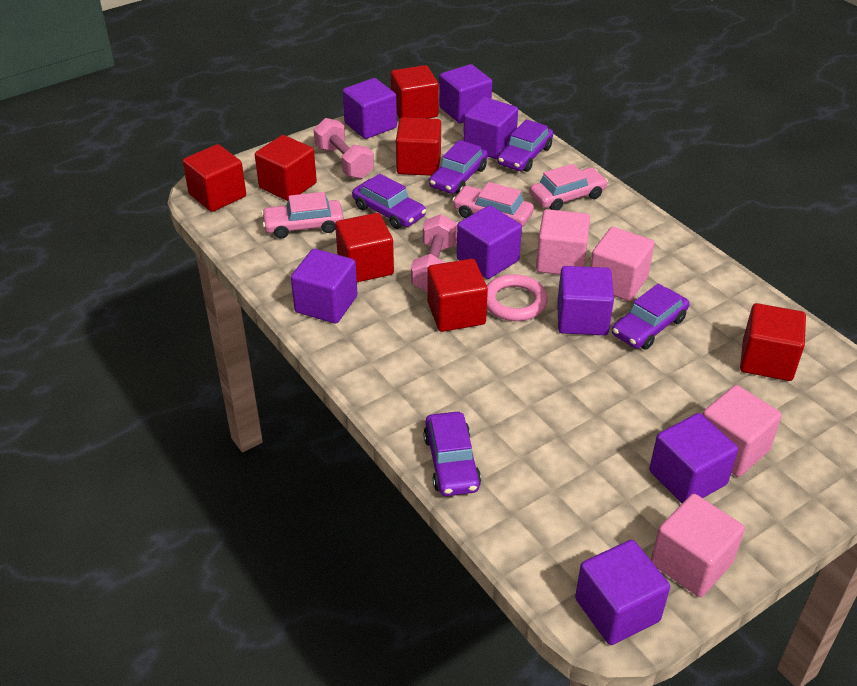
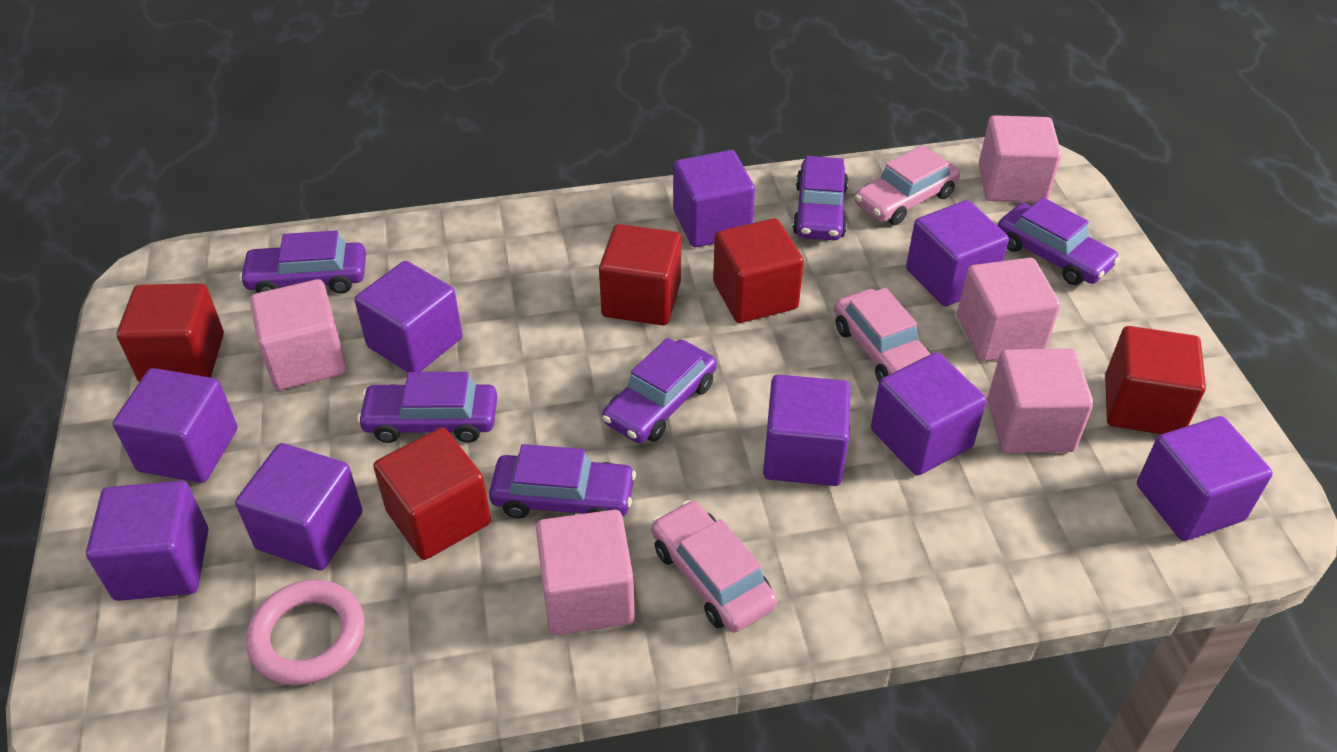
pink cube: [536,209,590,275] [590,227,654,301] [651,494,745,597] [702,385,782,477] = 4 -> [250,279,347,390] [536,510,635,635] [957,258,1060,361] [979,115,1061,203] [987,348,1093,453] = 5
pink dumbbell: [313,118,374,179] [411,214,457,292] = 2 -> none = 0
purple car: [352,174,426,229] [423,412,481,496] [429,140,488,194] [498,119,553,172] [612,284,689,350] = 5 -> [239,230,366,294] [357,372,497,443] [489,444,636,518] [602,338,717,443] [792,156,848,240] [998,198,1120,285] = 6
purple cube: [291,249,358,324] [342,78,397,139] [439,64,492,124] [457,205,522,279] [463,97,518,159] [557,266,614,335] [575,540,670,645] [649,413,738,503] = 8 -> [86,481,208,601] [113,368,237,483] [235,443,363,570] [355,261,463,373] [673,150,755,247] [763,375,851,486] [871,352,987,476] [906,200,1009,306] [1137,416,1273,541] = 9
red cube: [183,144,246,212] [255,135,317,201] [335,213,394,282] [391,65,439,119] [396,118,441,176] [427,259,488,332] [740,303,806,381] = 7 -> [117,283,224,382] [373,428,491,560] [599,224,681,325] [713,218,804,323] [1105,326,1206,434] = 5

